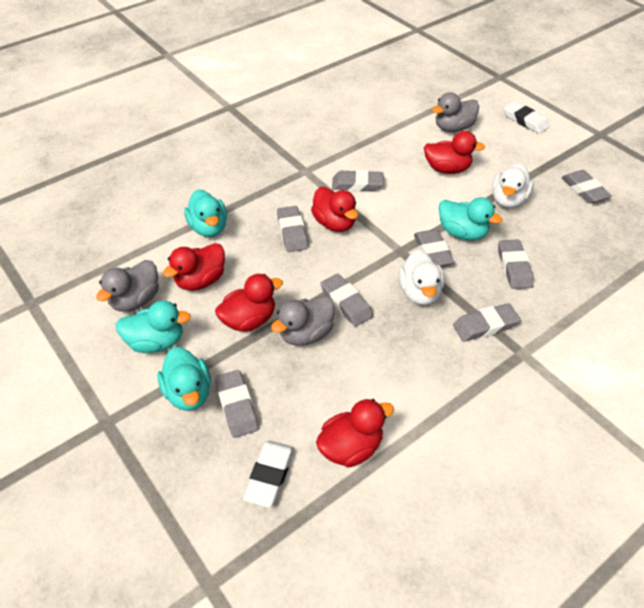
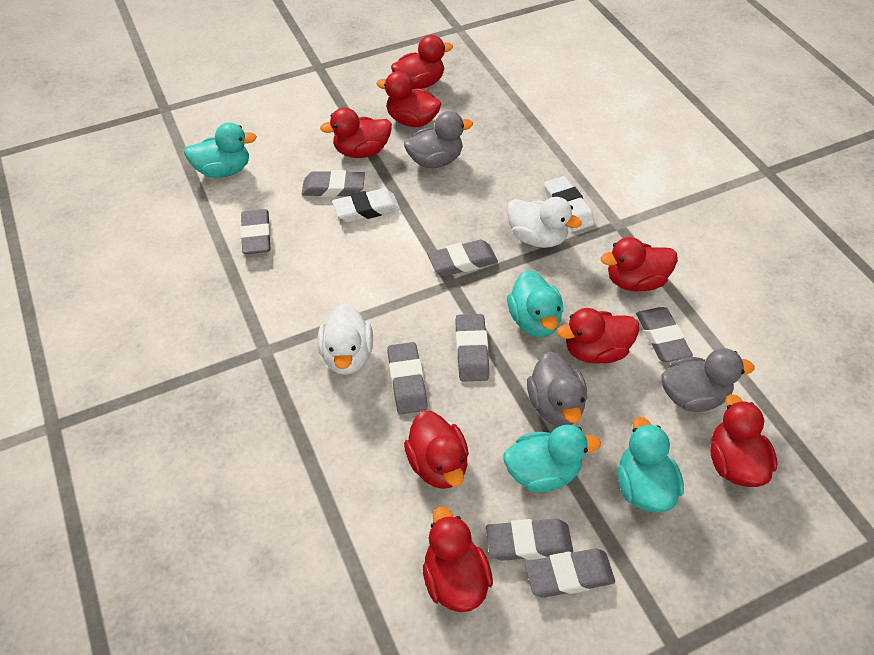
red duck: [163,243,225,291] [215,274,283,332] [311,187,358,232] [316,399,394,468] [424,131,485,174] = 5 -> [320,107,392,158] [376,71,442,127] [391,35,453,89] [404,411,469,489] [423,507,493,612] [557,308,639,364] [601,237,678,292] [710,394,778,487] = 8

